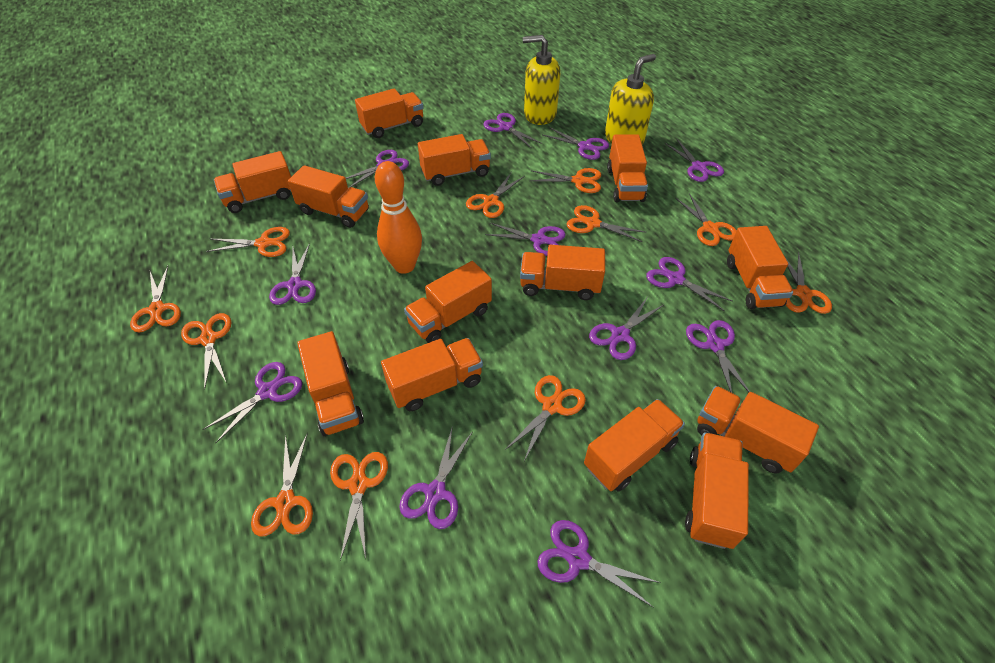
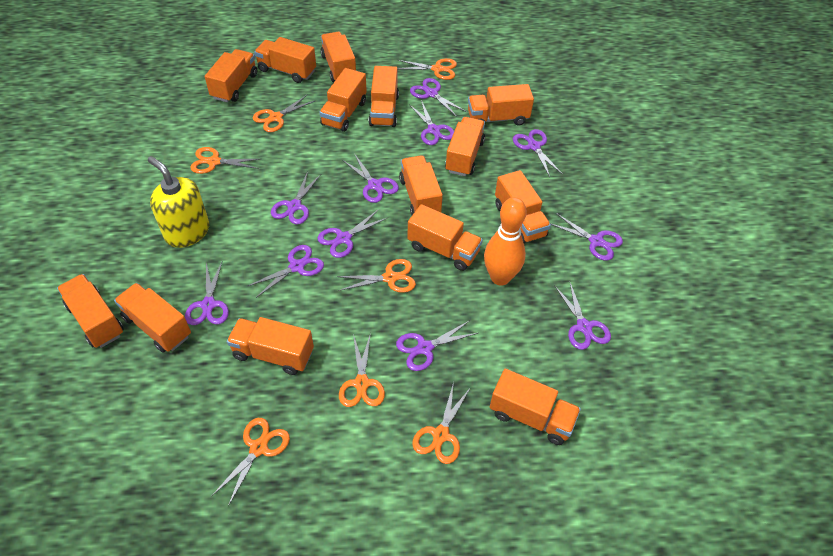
orange scissors: [130,266,181,333] [181,313,231,389] [206,227,290,257] [251,433,313,537] [330,452,388,561] [466,172,525,218] [505,375,586,461] [530,168,601,193] [567,205,647,242] [675,193,737,246] [786,252,832,314] = 11 -> [190,147,260,174] [212,418,290,506] [253,95,315,132] [337,259,416,293] [339,333,385,407] [397,58,457,80] [412,382,471,464] = 7
orange truck: [214,151,291,213] [288,165,369,228] [297,331,364,436] [355,88,424,138] [381,338,483,411] [404,261,492,343] [418,134,491,186] [520,245,605,300] [584,399,685,491] [607,134,648,202] [685,432,749,549] [697,386,819,474] [727,226,793,309] = 13 -> [57,274,124,348] [114,283,191,353] [205,49,257,102] [227,317,314,375] [254,37,316,83] [319,68,367,132] [320,32,356,82] [368,66,399,127] [399,155,443,215] [407,204,483,271] [445,117,485,176] [468,84,534,125] [490,369,581,445] [495,170,551,243] = 14
purple scissors: [202,362,303,443] [269,243,316,305] [346,150,409,187] [399,428,473,529] [483,113,542,149] [485,223,566,256] [538,520,661,608] [543,127,609,160] [589,297,664,360] [646,257,733,312] [664,139,724,182] [686,320,750,393] = 12 -> [185,260,229,325] [248,245,324,298] [271,171,321,224] [317,209,387,258] [342,153,399,203] [396,320,478,371] [409,100,454,145] [410,78,467,117] [513,129,563,177] [551,213,623,261] [554,283,611,350] = 11
yellow soap dispenser: [523,35,560,125] [605,54,656,145] = 2 -> [148,156,209,248] = 1

